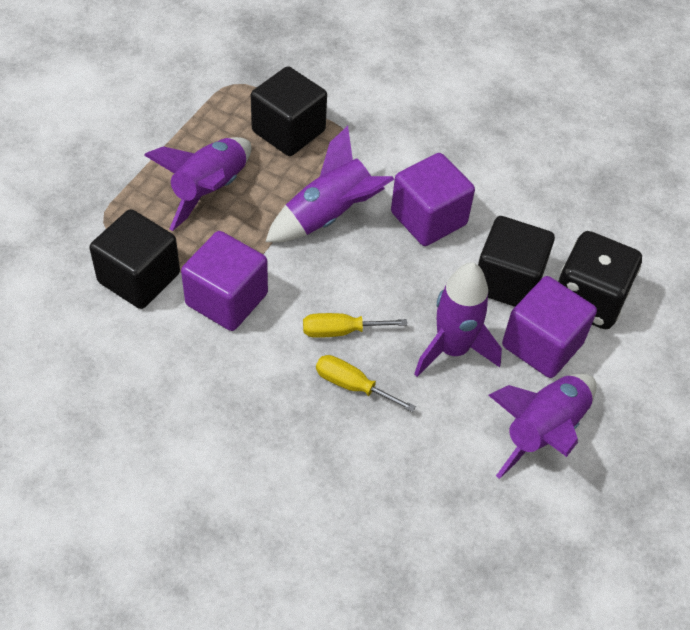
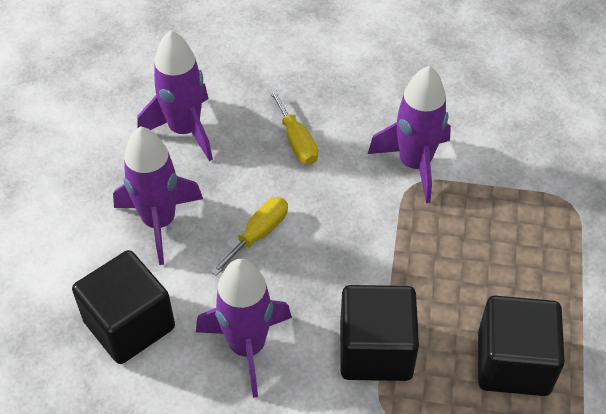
black dice: [558,231,642,329] = 1 -> none = 0
purple cube: [181,231,268,331] [391,153,475,246] [502,276,597,378] = 3 -> none = 0

